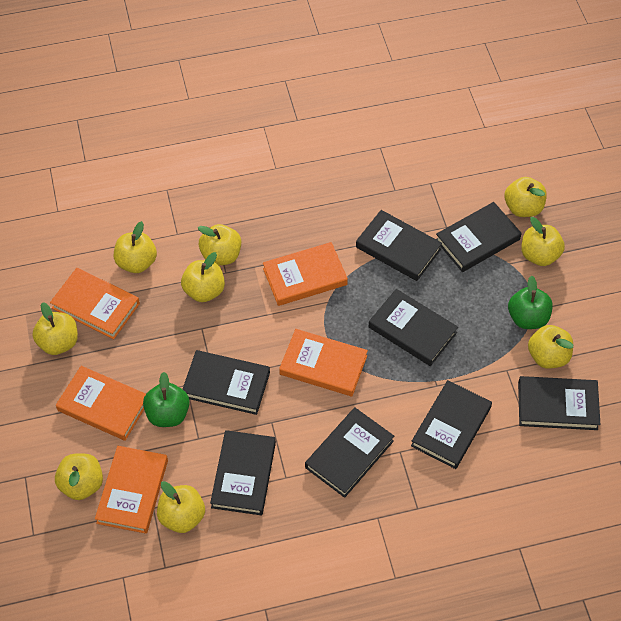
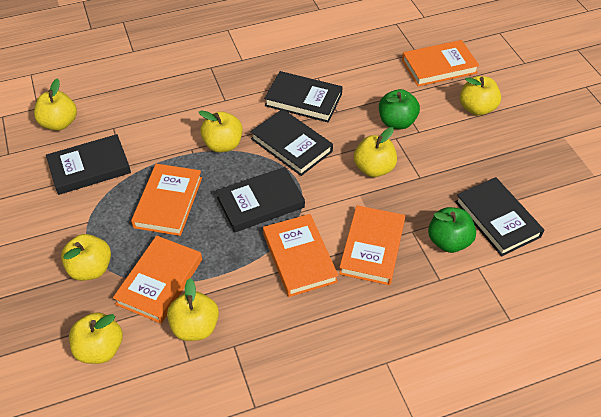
black book: [183,350,270,415] [210,430,276,515] [305,408,394,498] [356,210,442,281] [369,289,458,366] [411,380,492,469] [436,202,522,272] [518,376,601,430] = 8 -> [46,134,131,195] [216,167,305,233] [250,109,333,176] [264,71,342,122] [455,177,544,256] = 5
yellow apple: [32,302,78,355] [55,453,103,500] [114,221,157,273] [157,481,205,533] [181,252,225,302] [198,224,241,266] [504,177,547,217] [521,217,565,266] [528,325,573,369] = 9 -> [34,78,77,131] [61,234,111,281] [69,312,123,364] [167,278,219,341] [199,110,243,152] [354,127,397,177] [460,76,501,116] = 7

